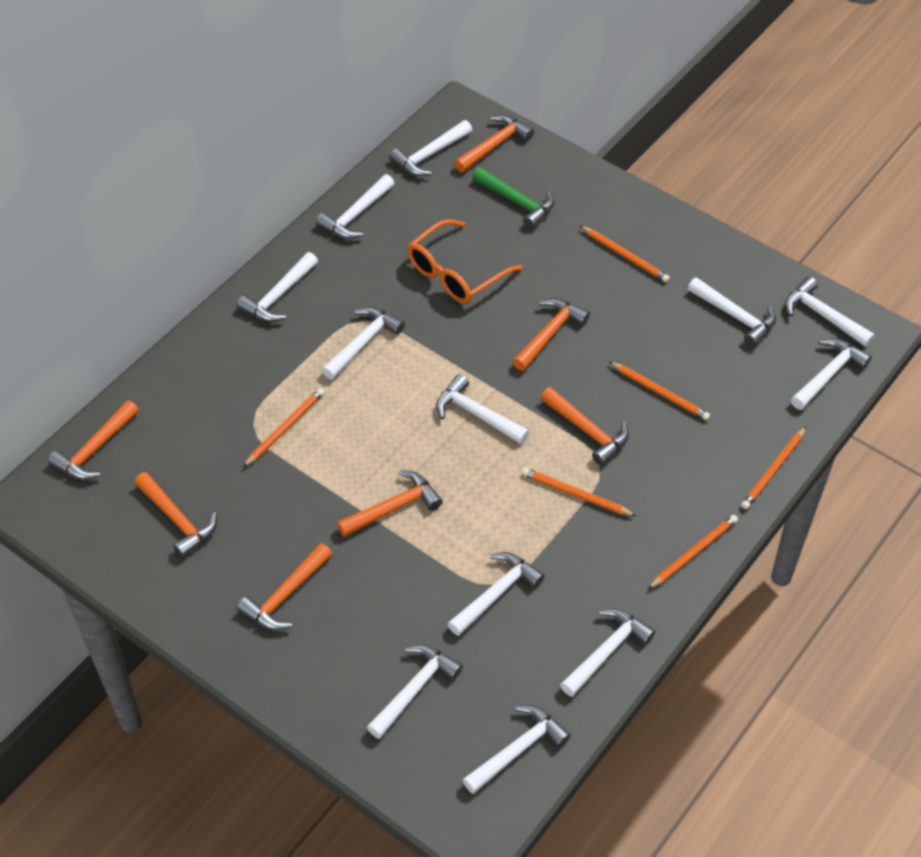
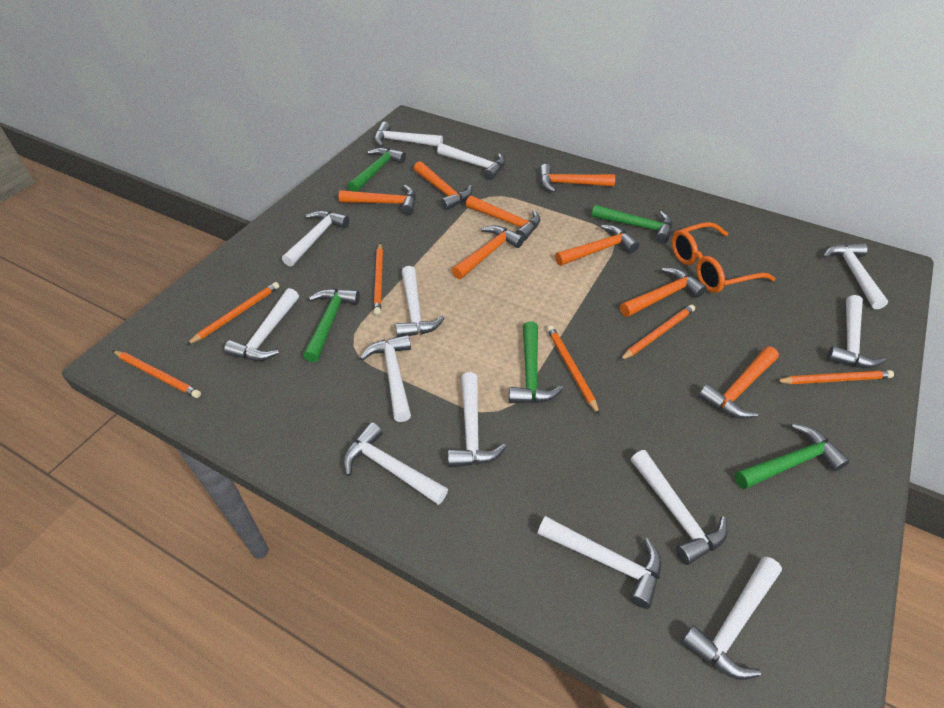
green hammer: [472,167,554,229] = 1 -> [303,288,360,363] [348,147,406,192] [509,321,563,403] [591,205,672,244] [734,423,850,489] = 5
orange hammer: [48,400,139,480] [134,472,217,558] [237,543,332,630] [337,470,443,537] [454,115,534,172] [512,298,590,371] [541,387,629,466] = 7 -> [339,185,416,215] [414,161,472,210] [452,225,524,279] [466,195,541,241] [540,164,615,192] [555,225,639,266] [620,267,707,317] [698,347,779,419] = 8
white hammer: [237,252,318,322] [316,174,395,239] [322,307,405,380] [367,645,463,739] [389,120,472,176] [436,374,529,444] [448,552,545,636] [462,705,571,794] [560,608,656,697] [688,277,776,347] [785,276,875,347] [791,338,872,410] = 12 -> [224,288,299,361] [282,210,349,267] [343,422,448,505] [360,335,411,422] [374,122,443,147] [395,266,445,337] [437,143,505,180] [448,372,506,468] [537,516,661,609] [631,450,727,565] [681,557,782,680] [823,243,888,309] [827,295,886,368] = 13

